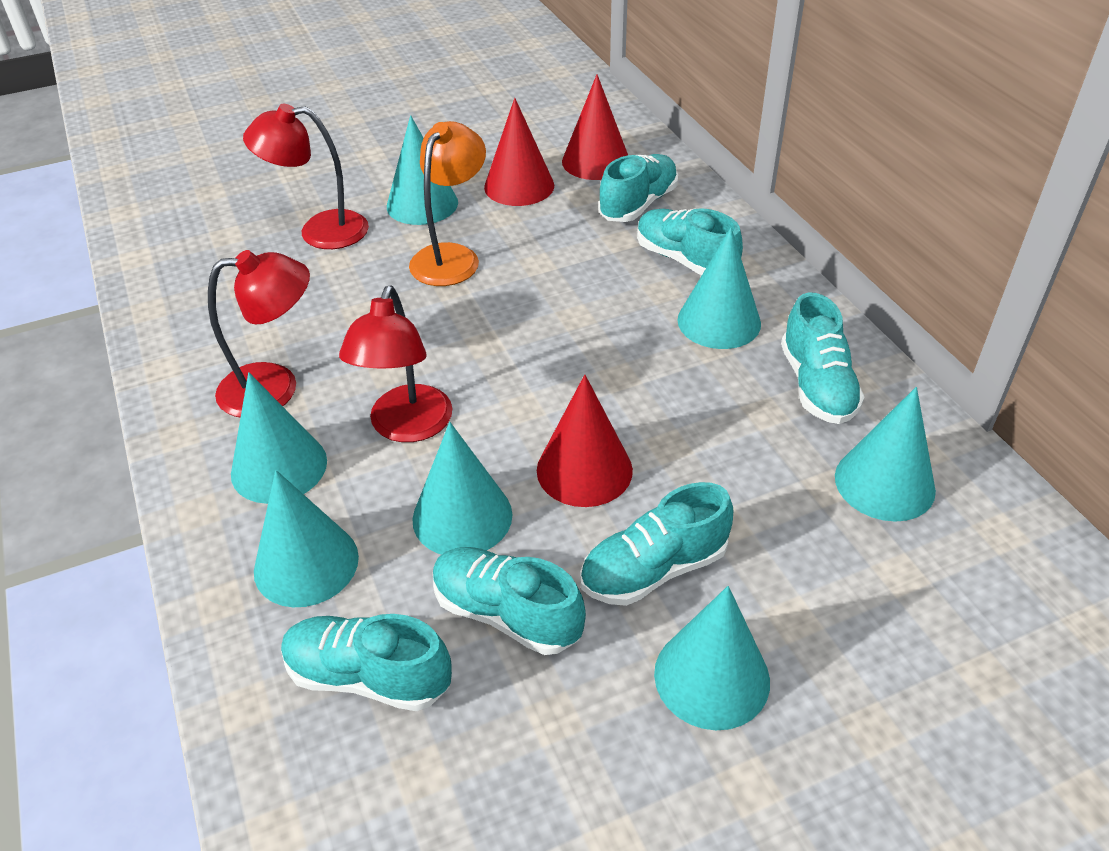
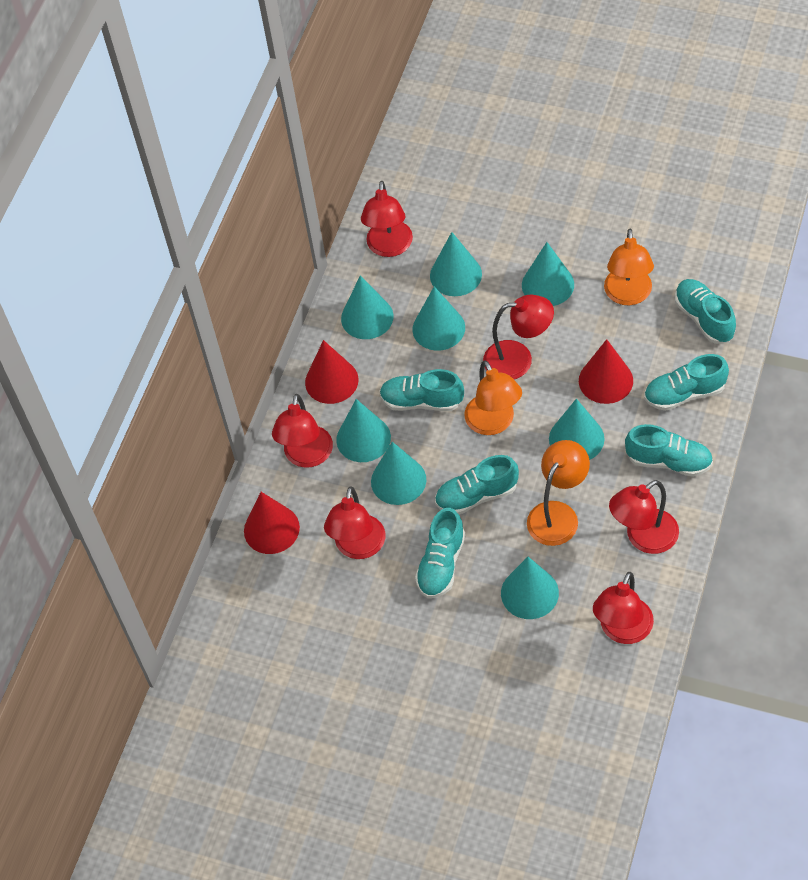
orange lamp: [409,121,486,286] = 1 -> [464,360,522,435] [527,440,590,546] [604,229,654,305] = 3
red lamp: [208,250,310,417] [243,104,369,249] [339,285,452,442] = 3 -> [272,394,333,468] [324,486,385,559] [361,181,413,257] [483,295,554,380] [593,572,654,644] [609,480,679,554] = 6
turquoise cone: [231,372,327,504] [254,470,359,607] [387,115,458,225] [413,422,512,555] [654,586,770,730] [677,228,761,349] [835,387,936,522] = 7 -> [336,399,391,462] [341,275,394,339] [371,442,426,505] [412,286,465,351] [430,232,482,296] [501,557,559,619] [522,242,574,306] [549,399,605,460] = 8

